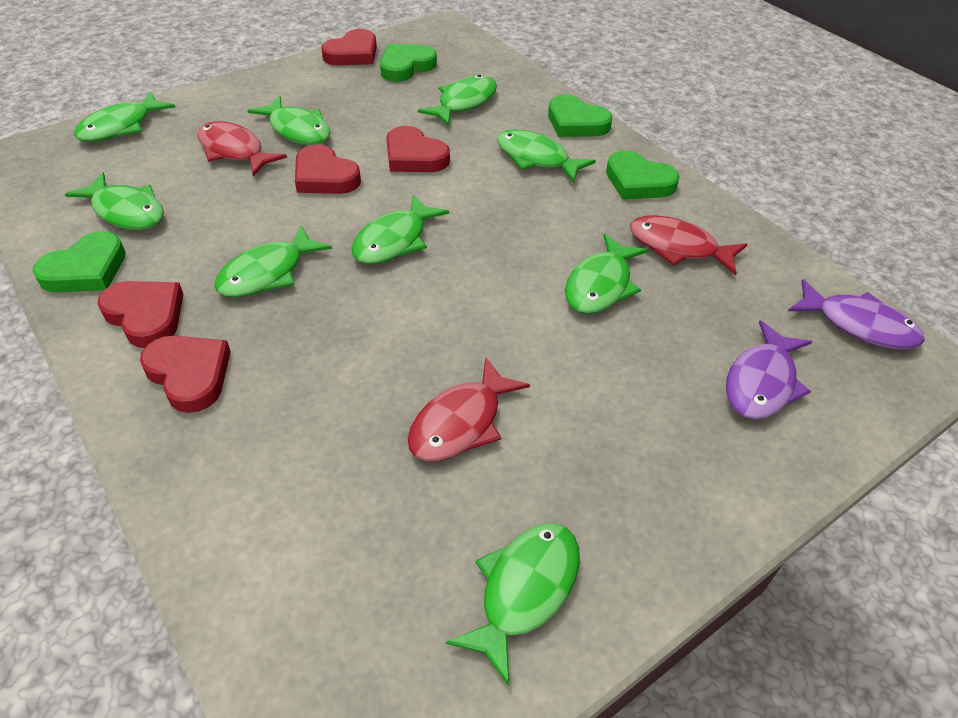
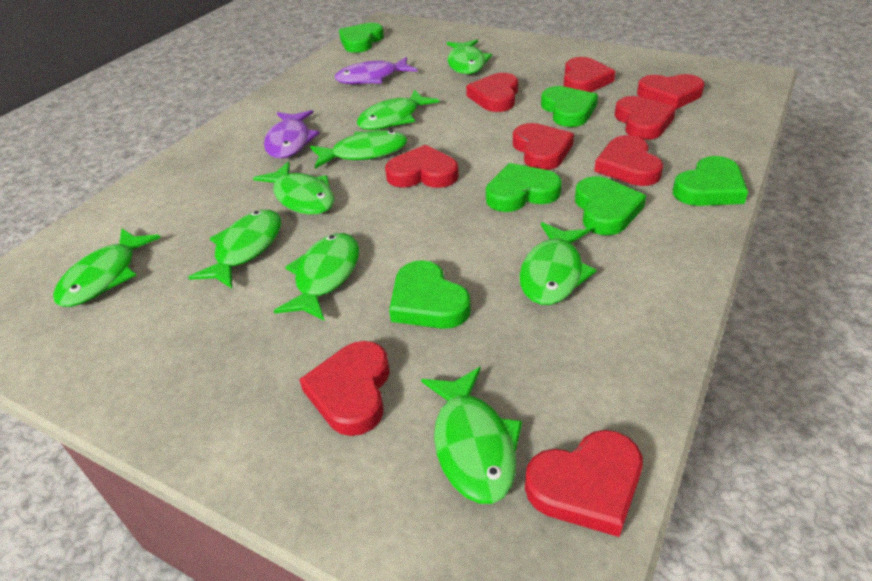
green heart: [33,231,126,292] [380,44,437,82] [548,94,612,137] [606,151,680,200] = 4 -> [339,23,384,53] [389,260,471,329] [486,163,562,212] [541,86,598,127] [575,176,646,235] [673,156,748,206] = 6
red fish: [197,121,287,176] [408,357,530,461] [630,215,747,275] = 3 -> none = 0
red heart: [97,281,183,348] [140,336,231,413] [295,144,361,194] [321,29,377,66] [386,126,450,172] = 5 -> [299,341,390,436] [385,145,459,188] [466,73,518,112] [513,123,574,170] [525,430,643,537] [563,57,616,92] [594,135,663,186] [615,96,676,140] [637,74,704,109] = 9

